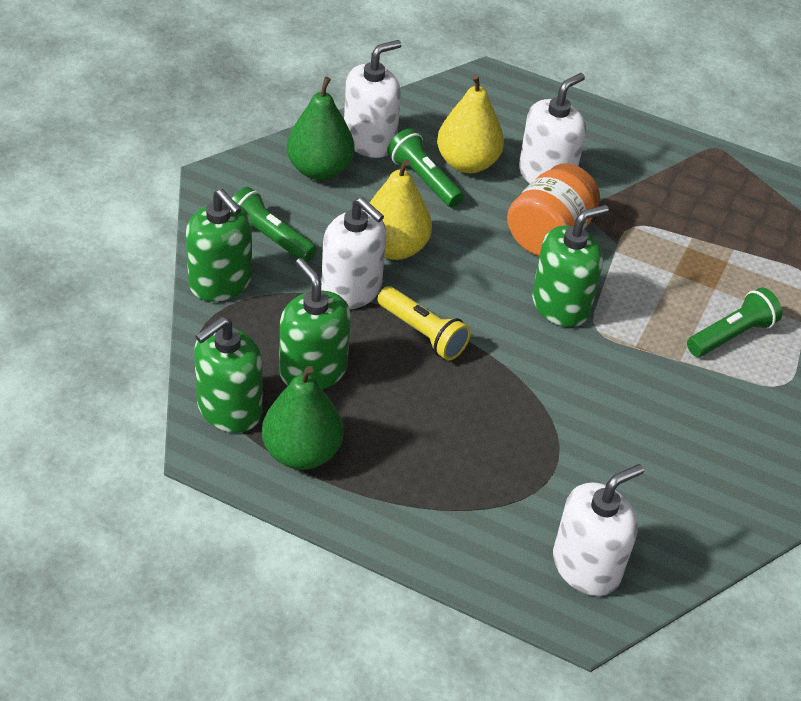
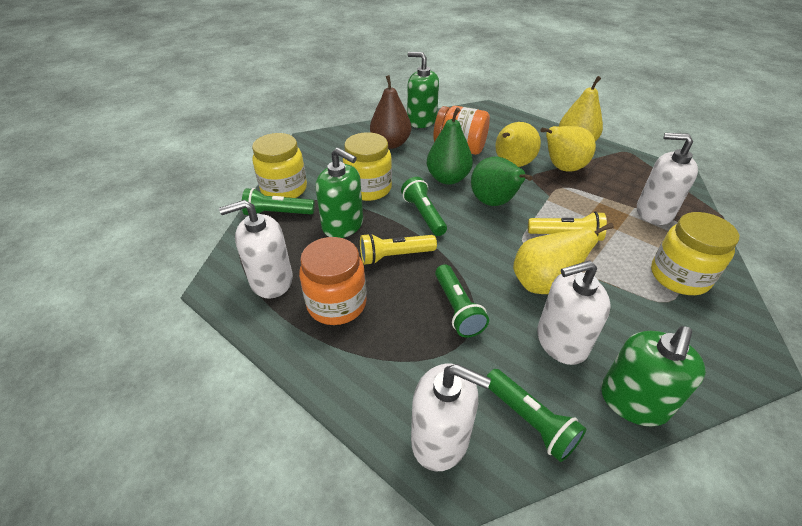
brown pear: none = 0 -> [370,75,411,149] = 1
green flashlight: [232,187,317,262] [387,129,464,207] [687,287,782,357] = 3 -> [242,188,315,215] [401,177,447,236] [435,264,489,338] [486,369,586,462] = 4
green soap dispenser: [186,189,252,302] [194,317,263,433] [279,258,351,390] [532,205,609,327] = 4 -> [316,148,363,238] [407,52,439,128] [601,326,706,427] = 3
orange jar: [507,163,600,256] = 1 -> [299,237,367,325] [433,106,490,155] = 2
yellow flashlight: [377,286,471,361] = 1 -> [360,233,437,265] [528,211,607,241] = 2
yellow jar: none = 0 -> [252,133,307,198] [343,132,392,201] [651,212,739,295] = 3
yellow pear: [370,159,432,260] [437,74,504,173] = 2 -> [495,122,541,167] [513,223,614,294] [541,126,596,172] [559,76,603,141] = 4

